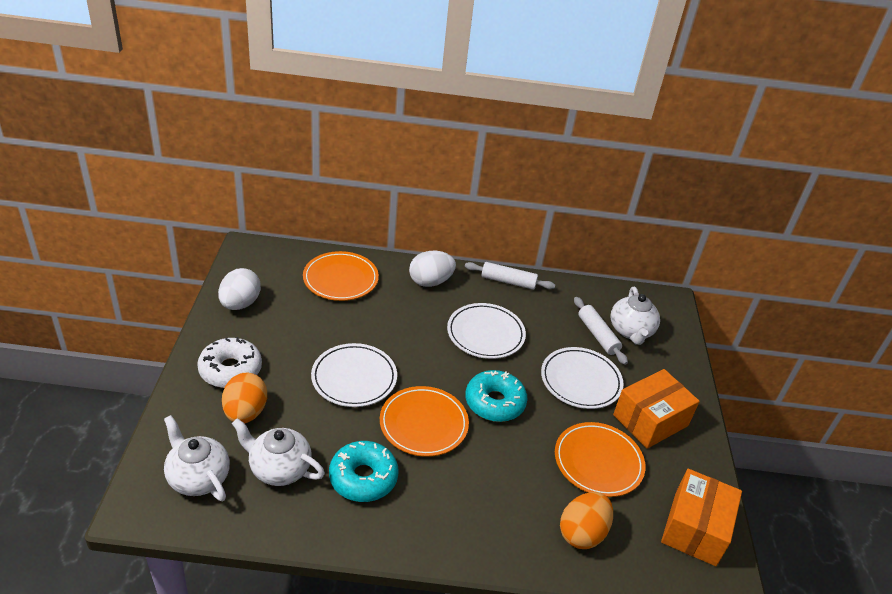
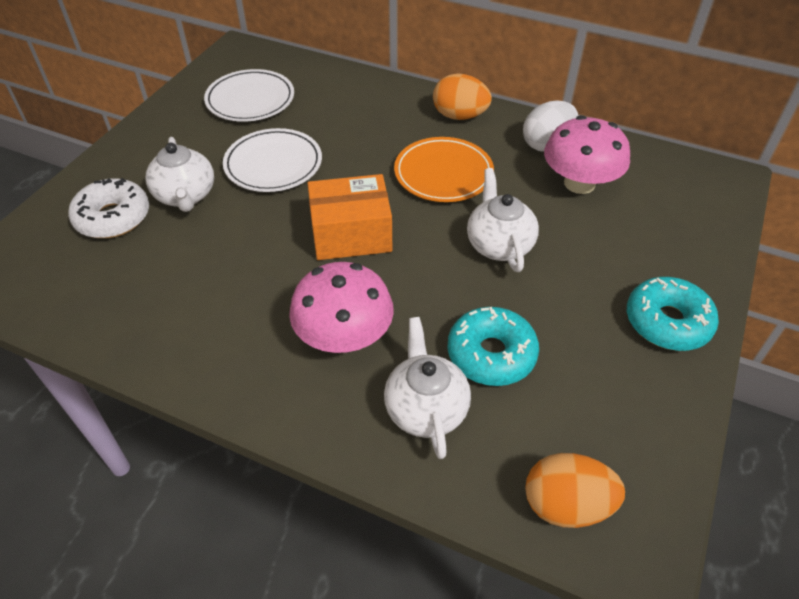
orange box: [613,369,700,449] [661,469,742,566] = 2 -> [308,174,392,260] = 1
orange plate: [303,251,379,301] [380,386,469,457] [555,422,645,497] = 3 -> [394,137,494,202] = 1
pink mushroom: none = 0 -> [289,262,394,353] [544,115,630,194] = 2
white egg: [218,268,261,310] [409,251,456,287] = 2 -> [523,100,578,152] = 1
white plate: [311,343,397,407] [447,303,526,359] [541,347,624,409] = 3 -> [204,69,294,122] [223,128,322,192] = 2
white rolling pin: [465,262,555,290] [574,297,628,365] = 2 -> none = 0

